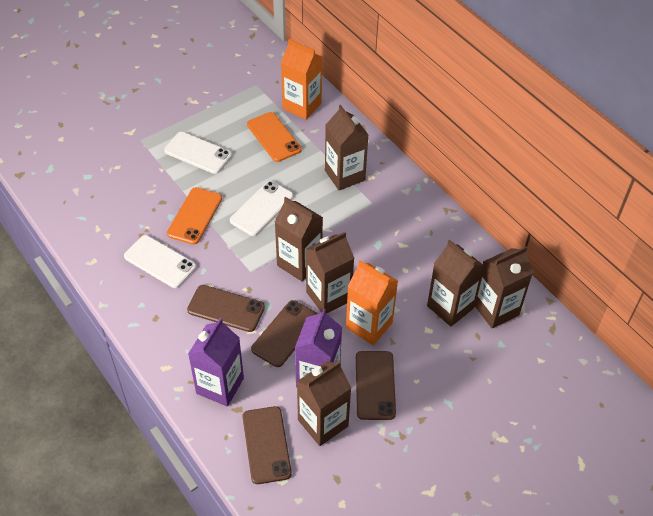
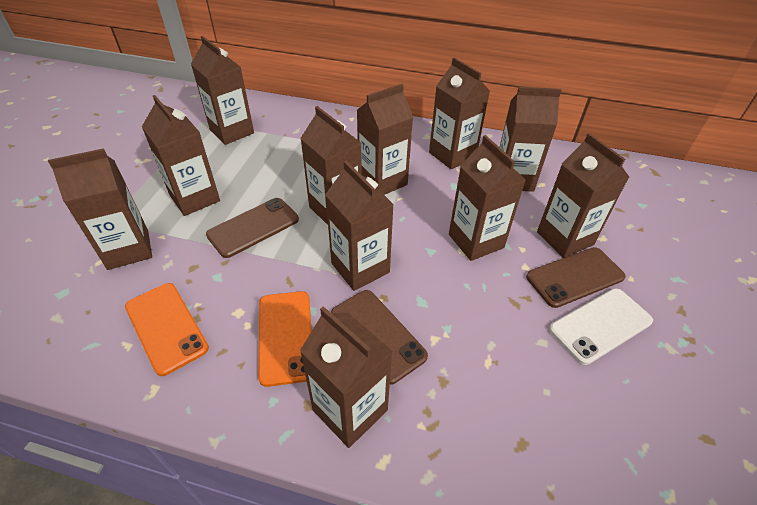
brown carton: [275,197,323,281] [297,361,351,446] [306,232,354,314] [325,105,368,190] [427,240,484,327] [475,246,533,328] = 6 -> [48,148,152,270] [142,95,220,216] [191,36,254,145] [300,106,362,225] [300,306,393,448] [325,161,394,291] [357,84,413,195] [429,57,490,169] [449,135,526,261] [500,87,562,192] [537,133,629,258] = 11
brown phone: [187,285,265,332] [242,406,292,484] [251,300,318,367] [356,351,396,420] = 4 -> [206,198,299,258] [331,290,428,385] [526,247,626,308] = 3
orange carton: [281,39,322,120] [346,261,398,345] = 2 -> none = 0
purple carton: [188,318,244,407] [295,309,342,388] = 2 -> none = 0
white phone: [124,235,196,288] [164,132,232,174] [230,181,293,236] = 3 -> [549,288,653,365] = 1

